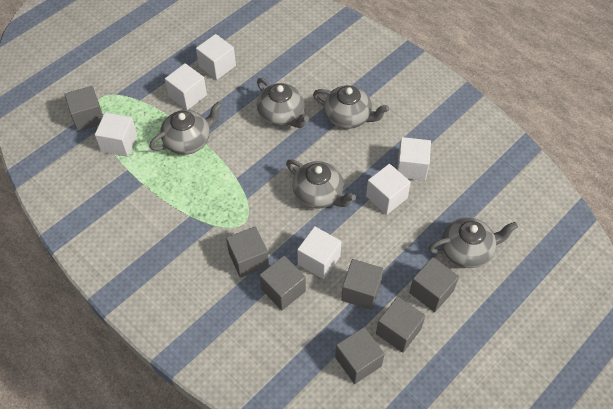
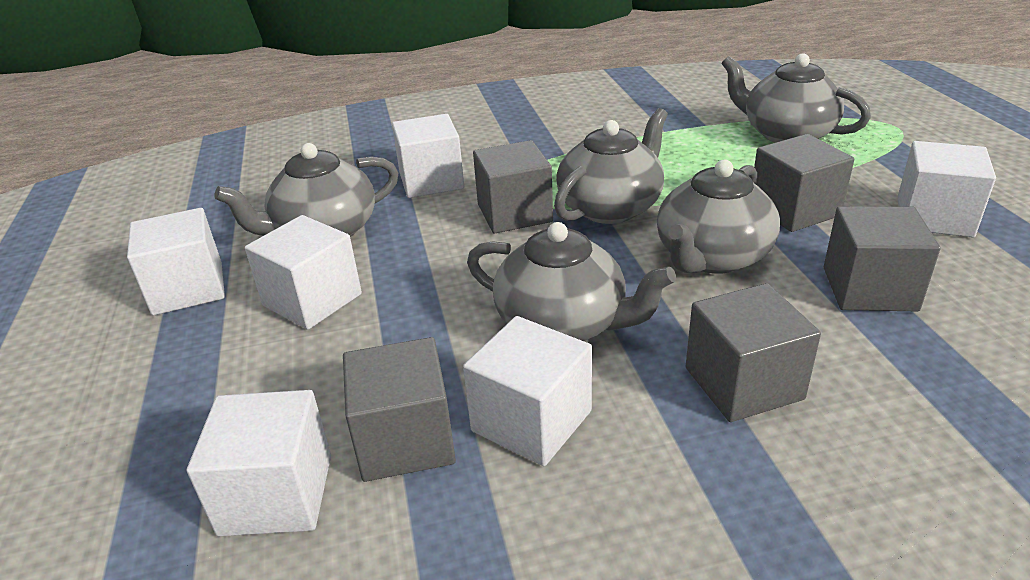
grey cube: [65,86,103,131] [226,226,269,278] [260,256,306,310] [335,327,385,384] [341,259,384,310] [376,297,426,353] [409,257,459,312] = 7 -> [343,337,456,482] [473,140,553,233] [686,283,821,422] [754,134,854,232] [824,206,941,311] = 5

